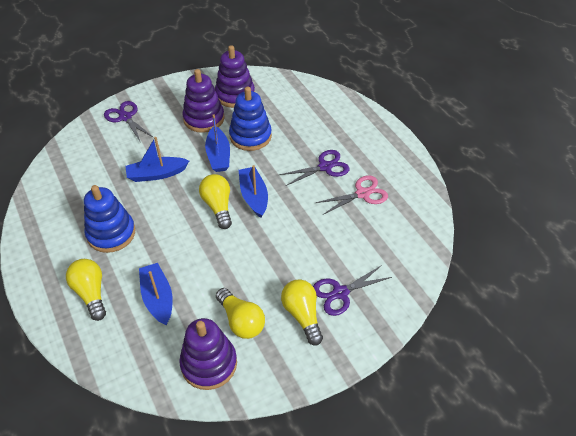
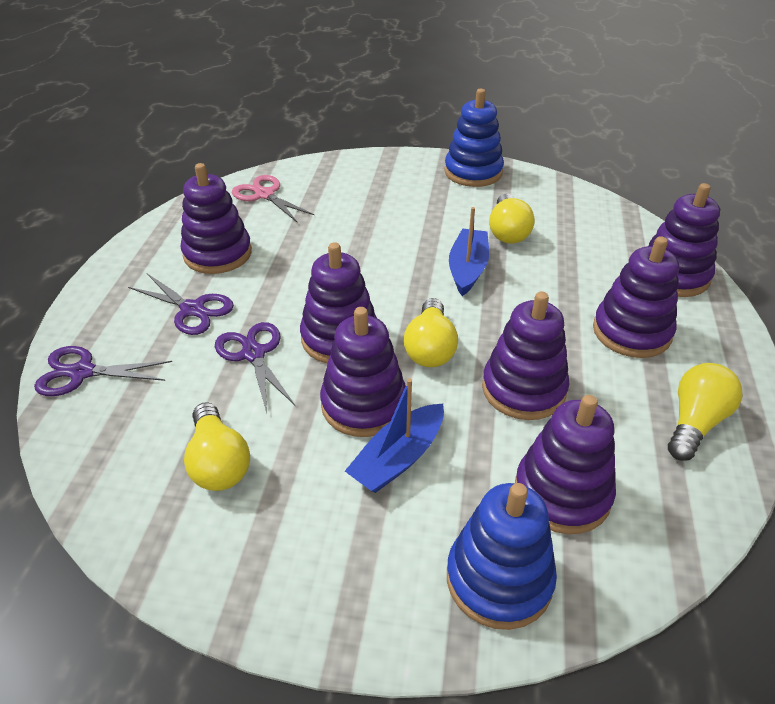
blue boat: [126,137,189,182] [139,263,173,325] [205,114,230,172] [239,165,268,218] = 4 -> [345,378,444,493] [449,207,489,296] = 2
purple stacking toy: [179,318,237,390] [182,69,225,133] [215,45,255,108] = 3 -> [181,163,252,274] [300,242,377,364] [320,307,406,437] [482,292,569,420] [515,395,616,534] [593,236,679,358] [649,183,720,297] = 7

